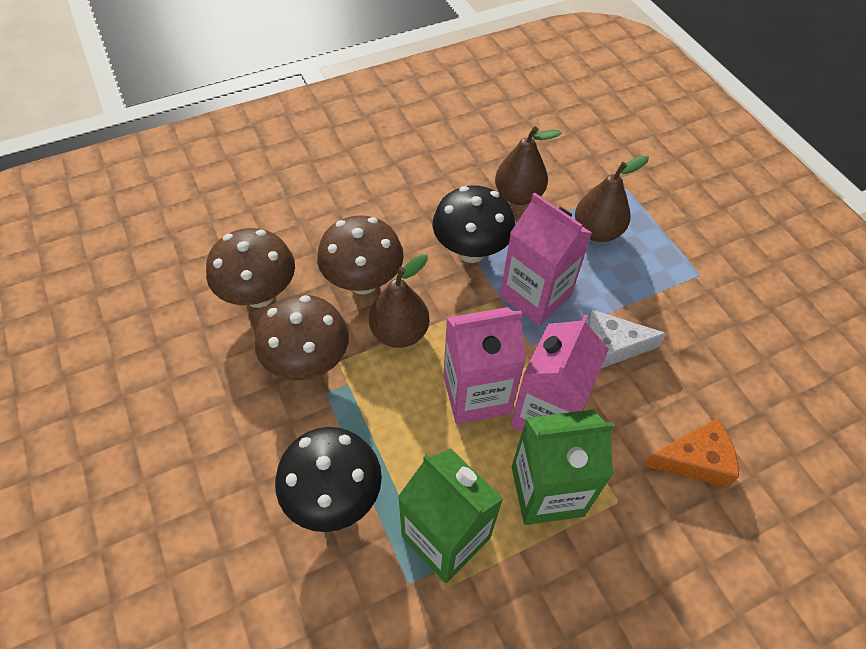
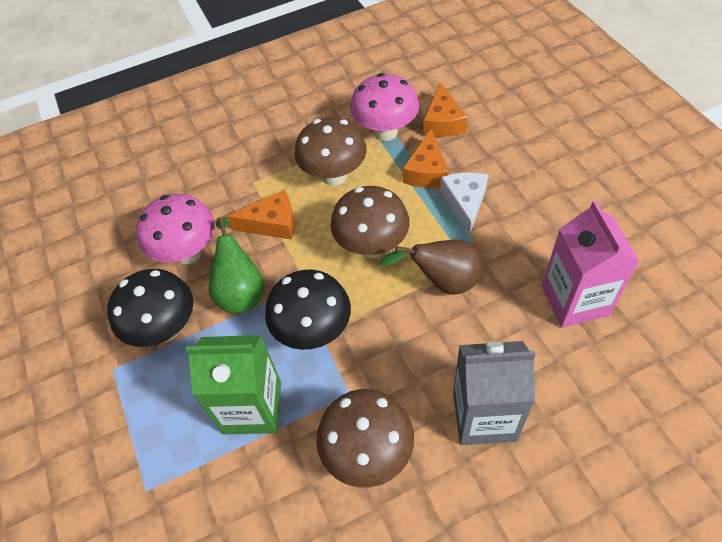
brown pear: [369,254,429,348] [495,126,561,205] [575,156,649,242] = 3 -> [379,239,483,295] = 1
green carton: [398,448,503,583] [512,410,614,525] = 2 -> [186,335,281,434] = 1
green pear: none = 0 -> [208,217,265,313] = 1
grey carton: none = 0 -> [453,341,536,445] = 1
orange cheese: [643,418,739,487] = 1 -> [227,189,295,240] [402,129,449,188] [423,82,468,137] = 3
pink carton: [443,307,526,424] [500,193,592,326] [510,314,609,431] = 3 -> [542,200,639,327] = 1
pink mushroom: none = 0 -> [136,194,215,264] [350,73,419,141] = 2

